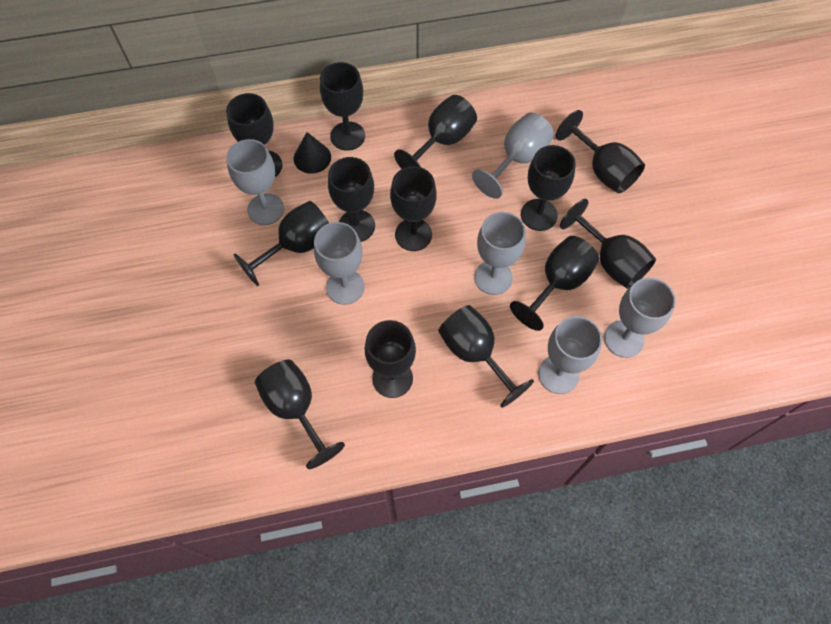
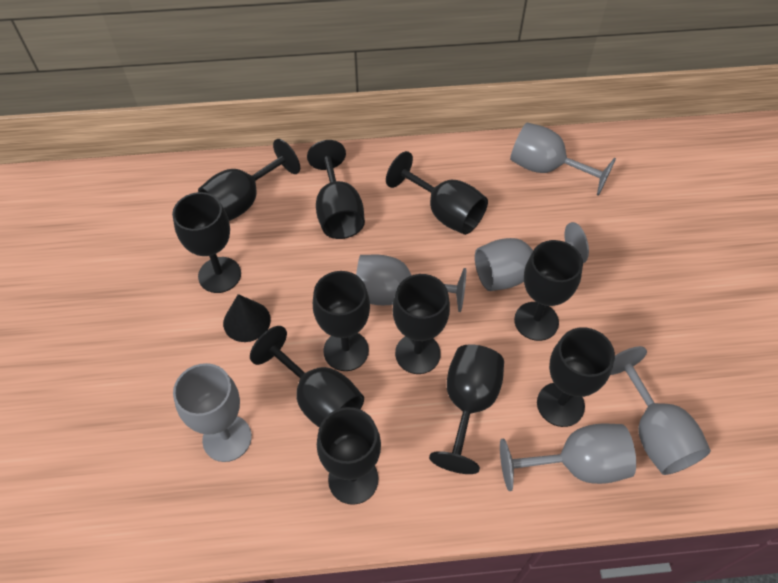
black goblet: [226,93,282,177] [234,201,329,286] [255,359,345,469] [320,62,365,151] [328,157,375,242] [364,320,416,398] [390,166,437,251] [394,95,477,169] [438,305,534,408] [510,236,599,331] [521,145,576,231] [556,110,645,193] [560,199,656,289] = 13 -> [172,192,241,293] [198,139,300,221] [250,326,364,427] [307,140,365,239] [313,271,370,371] [317,407,381,505] [386,151,488,235] [393,274,450,374] [429,344,504,474] [514,240,583,341] [537,327,615,427] = 11

